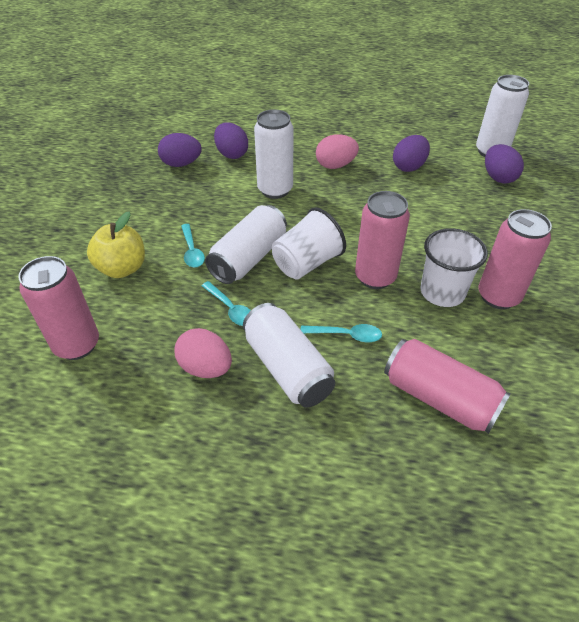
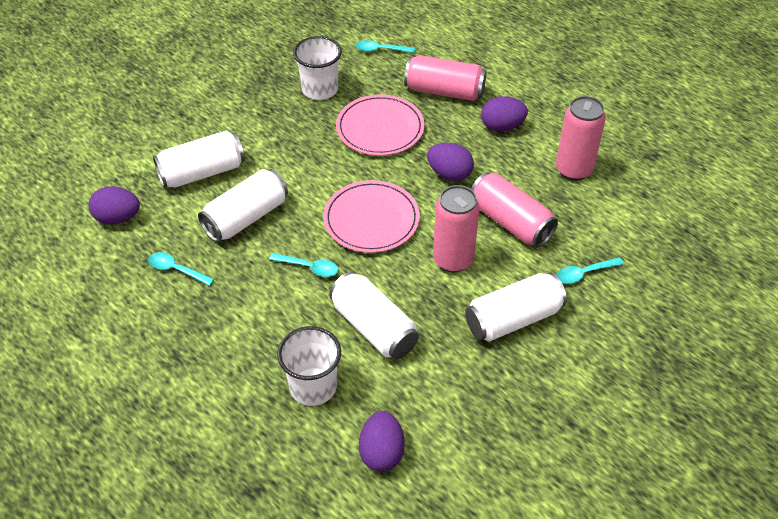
pink egg: [175,328,232,378] [316,134,359,169] = 2 -> none = 0
pink plate: none = 0 -> [323,180,420,253] [336,94,424,156] = 2
turquoise spoon: [181,224,205,268] [202,281,251,326] [300,324,382,342] = 3 -> [148,252,214,286] [269,253,338,277] [356,40,415,53] [557,257,624,283] = 4
yellow apple: [87,212,145,278] = 1 -> none = 0

